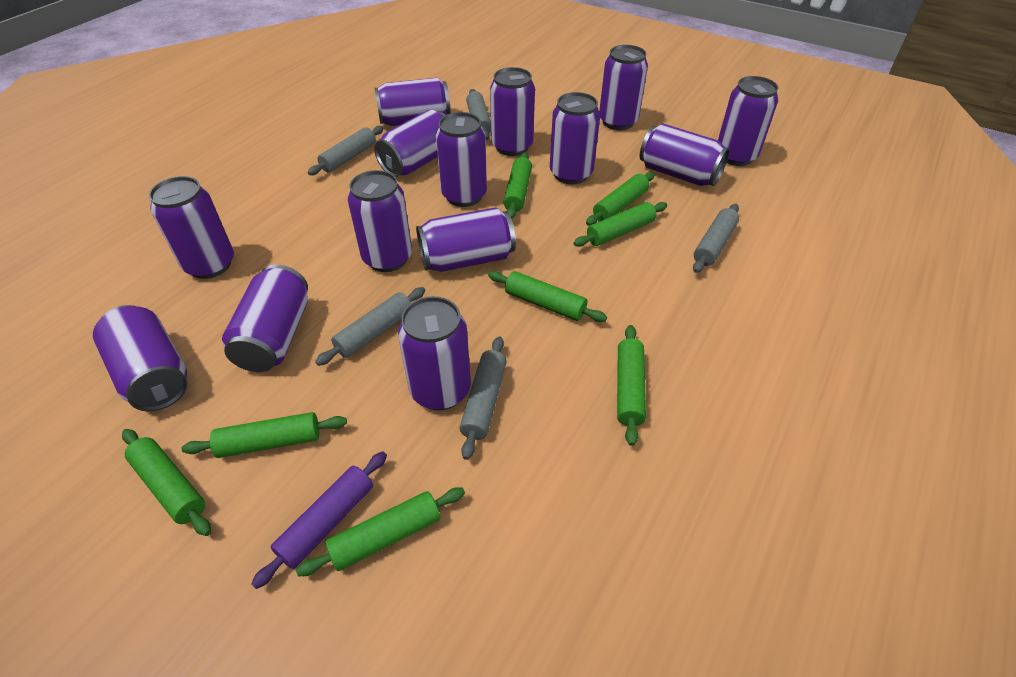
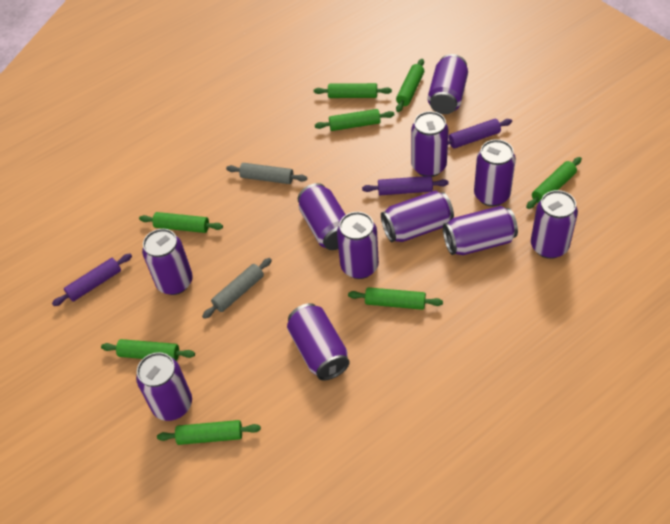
grey rolling pin: [308,126,384,175] [315,287,426,366] [460,336,507,460] [466,89,491,140] [693,204,739,273] = 5 -> [202,258,272,319] [226,163,307,184] = 2
purple can: [93,305,188,411] [149,176,234,279] [222,264,308,372] [348,170,412,272] [374,78,451,126] [374,110,445,177] [398,296,471,410] [416,207,516,272] [436,112,487,207] [490,67,535,156] [550,92,600,184] [599,45,648,130] [640,123,730,186] [718,76,778,166] = 14 -> [136,352,192,421] [142,229,193,295] [287,303,350,381] [298,183,346,250] [337,212,379,279] [381,190,454,242] [411,111,449,177] [428,54,468,114] [443,206,518,255] [474,139,516,206] [531,190,578,259] = 11
purple rolling pin: [251,451,387,589] = 1 -> [52,254,132,306] [362,176,449,195] [448,119,512,149] = 3

